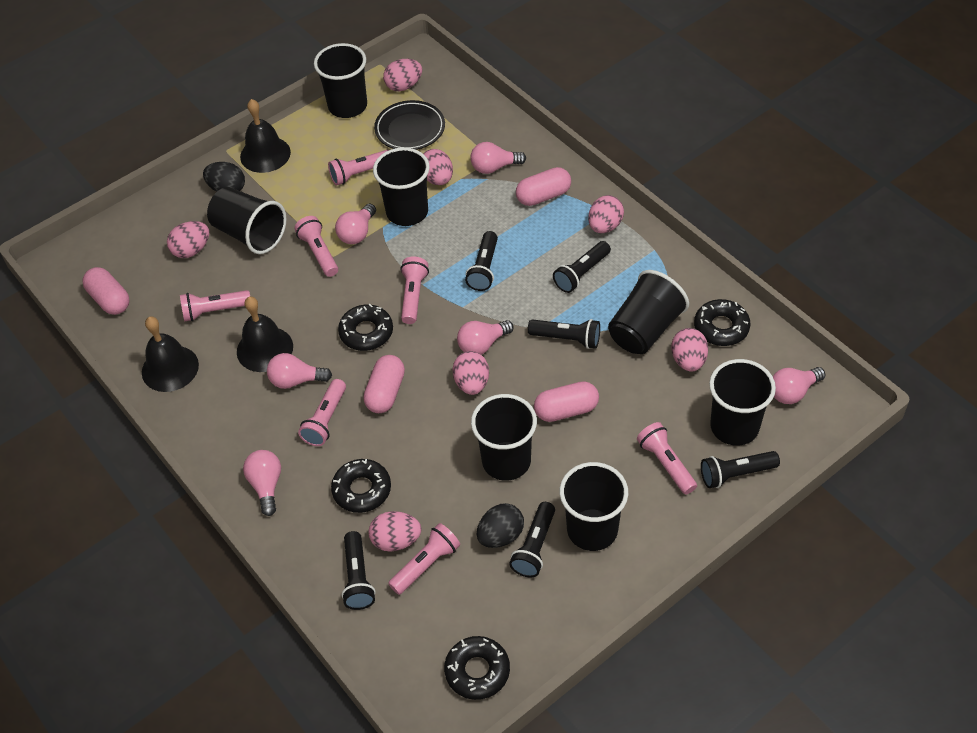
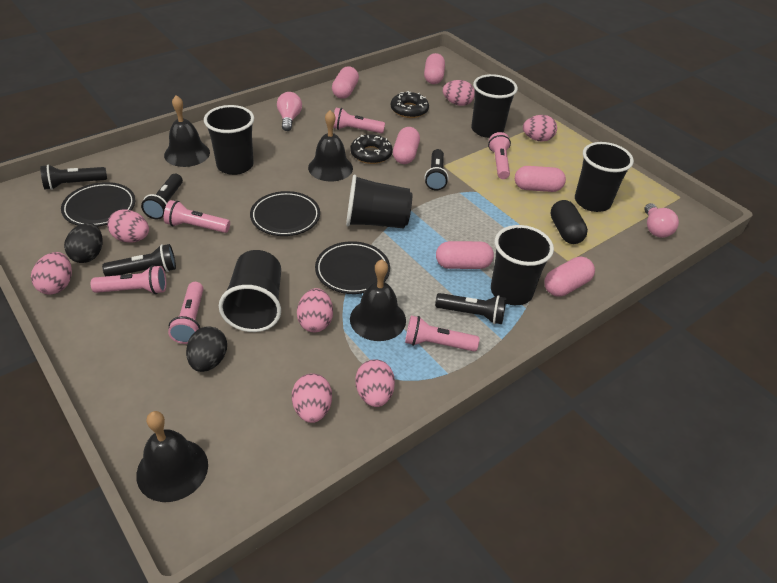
black bell: [142,317,199,392] [237,297,293,372] [240,99,291,173] = 3 -> [136,411,208,502] [164,95,210,167] [308,110,353,181] [350,260,406,341] = 4
black capsule: none = 0 -> [550,200,588,244] = 1
black cup: [207,187,287,254] [314,43,367,118] [373,147,430,226] [471,394,537,481] [560,462,628,551] [608,270,689,354] [709,359,776,446] = 7 -> [204,105,254,175] [219,250,281,332] [346,175,412,229] [471,74,518,138] [491,225,554,305] [575,142,634,212] = 6
black donut: [331,459,391,513] [338,304,393,351] [444,636,510,700] [694,299,750,346] = 4 -> [351,134,393,164] [391,91,429,118] = 2
black flashlight: [341,531,376,610] [465,231,498,291] [509,502,555,578] [528,319,600,349] [553,241,611,293] [701,451,780,488] = 6 -> [40,165,107,190] [102,244,176,276] [141,174,183,219] [425,149,448,190] [435,293,506,324] = 5
black plate: [374,100,445,150] = 1 -> [61,182,135,227] [250,191,320,236] [315,241,390,294] = 3
pink capsule: [83,267,129,315] [363,355,405,413] [516,167,571,206] [534,381,599,422] = 4 -> [332,67,359,99] [393,127,420,164] [424,53,445,84] [436,241,494,269] [515,166,566,192] [544,257,595,297] = 6
pink flashlight: [180,290,250,321] [294,216,338,277] [298,379,346,446] [328,150,389,186] [388,523,460,595] [400,256,429,324] [637,422,697,495] = 7 -> [91,265,166,294] [164,200,230,233] [168,282,204,344] [333,108,385,133] [405,316,479,352] [488,132,511,179] = 6
pink light bulb: [243,450,281,516] [267,353,332,389] [335,203,376,244] [457,320,514,355] [470,142,526,174] [773,367,826,404] = 6 -> [277,92,302,131] [645,203,679,238] = 2

